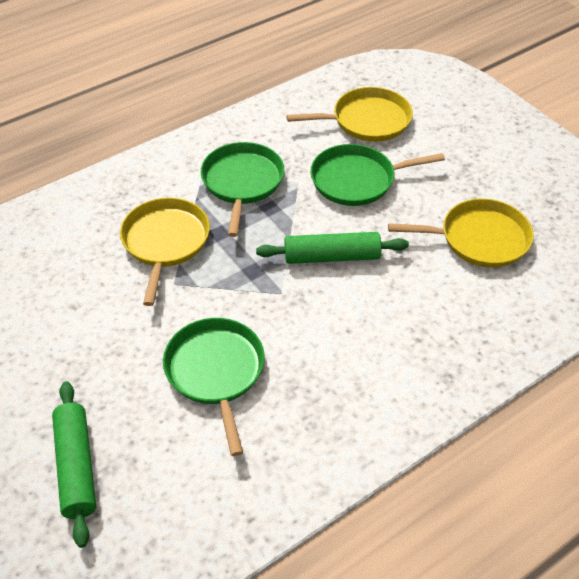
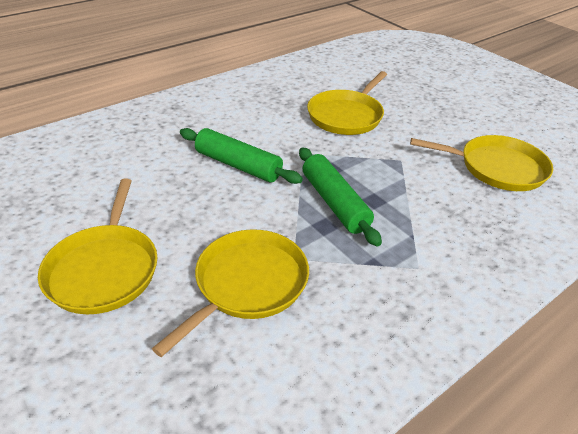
green pan: [163,318,265,456] [201,142,284,237] [310,144,445,206] = 3 -> none = 0
yellow pan: [120,198,210,306] [286,87,413,142] [388,198,534,268] = 3 -> [38,178,158,314] [152,229,309,357] [307,71,387,135] [410,135,553,191] = 4

